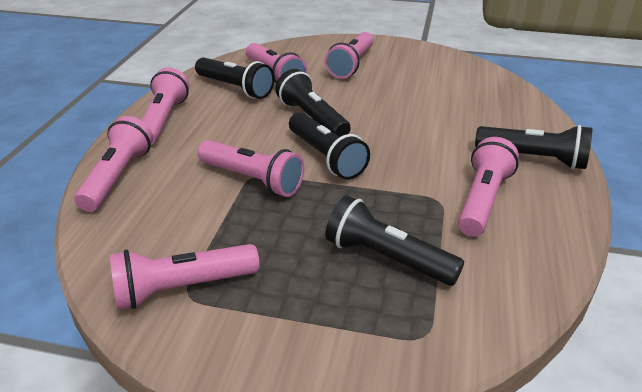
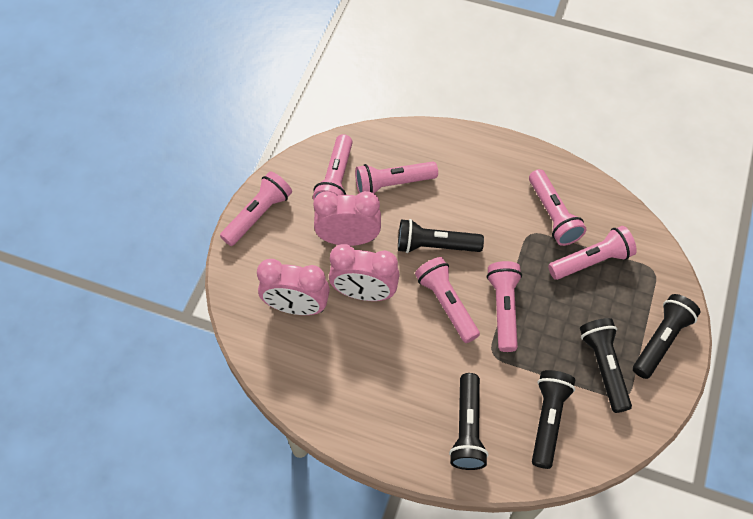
pink clock: none = 0 -> [257,259,330,315] [313,191,381,246] [329,244,400,301] = 3

